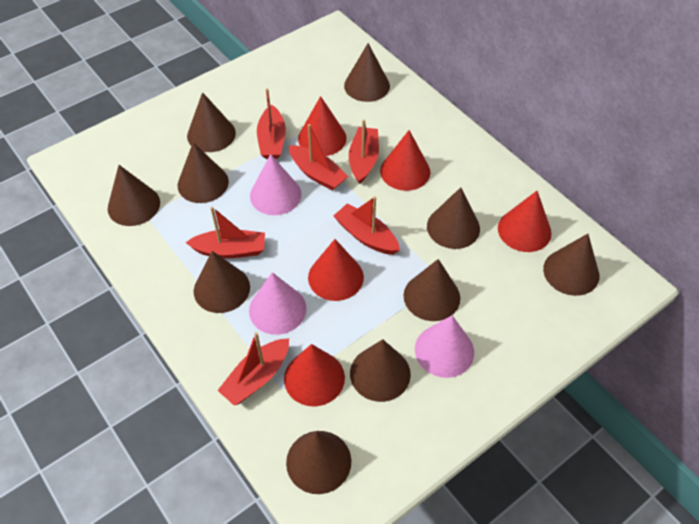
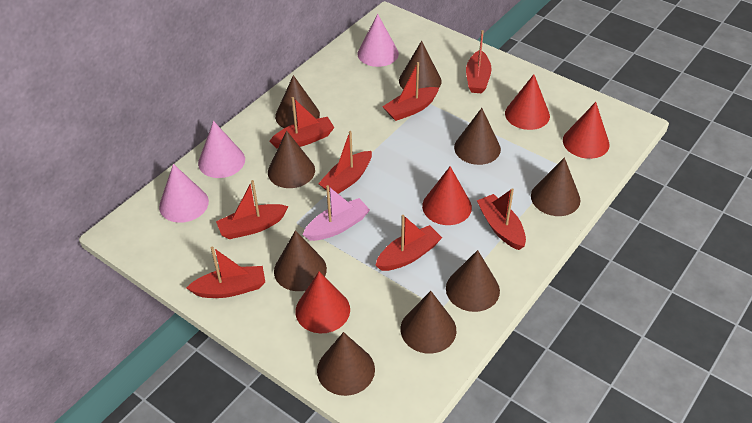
brown cone: [108,165,160,226] [178,142,229,203] [187,92,236,152] [194,251,250,313] [286,431,351,494] [344,43,390,102] [350,339,411,402] [403,259,460,321] [427,187,480,249] [543,234,599,296] = 10 -> [268,131,315,188] [274,230,327,291] [275,75,320,128] [317,332,375,396] [399,41,442,90] [401,291,457,353] [446,250,500,312] [454,108,501,165] [531,157,581,216] = 9
pink boat: none = 0 -> [303,185,370,241] = 1
red boat: [185,206,265,258] [217,332,289,406] [257,88,286,159] [289,124,348,191] [333,196,400,255] [349,120,379,184] = 6 -> [187,247,265,298] [216,180,288,239] [269,97,335,149] [318,131,372,194] [375,215,442,271] [382,62,439,121] [466,30,492,93] [477,188,526,250] = 8
red cone: [284,344,345,406] [298,96,347,156] [308,239,364,301] [380,130,430,191] [498,191,551,252] = 5 -> [295,272,350,333] [422,166,472,225] [505,74,550,130] [563,102,610,159] = 4

